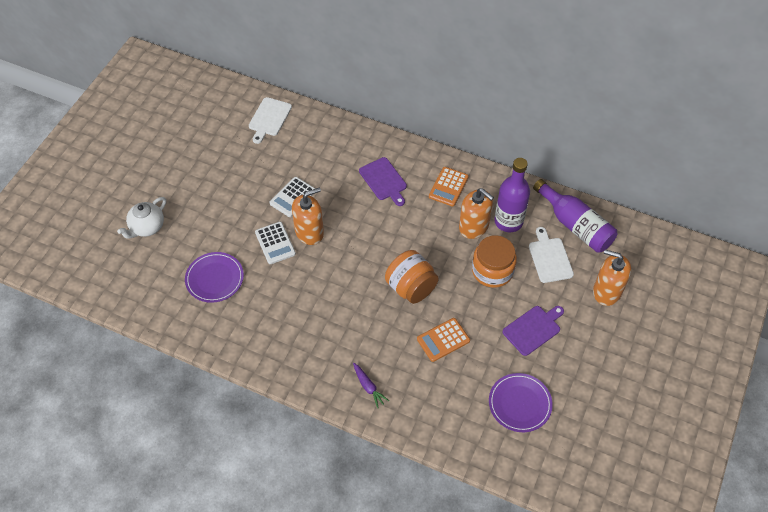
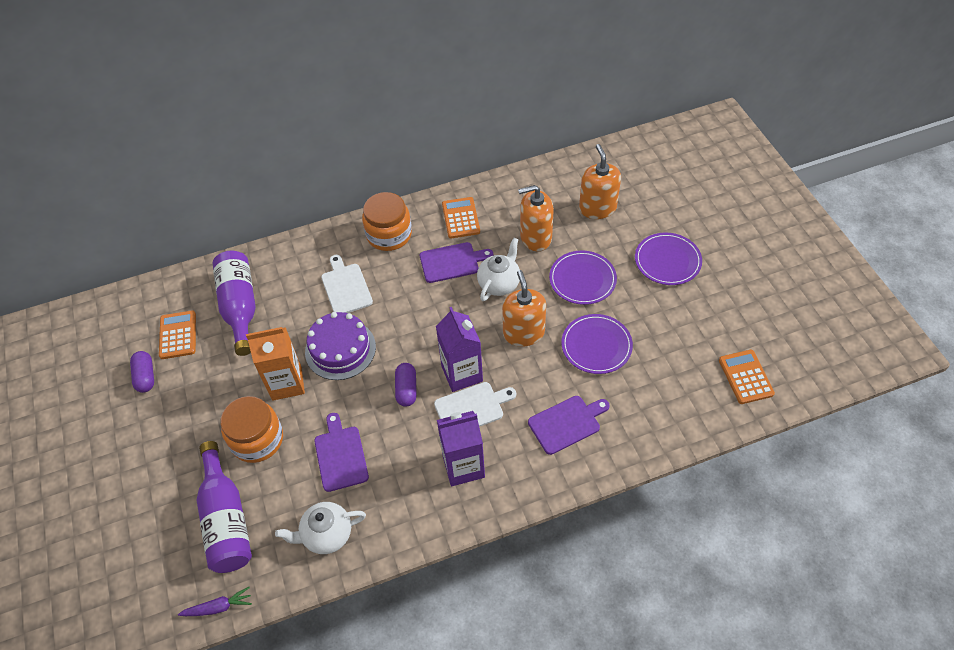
orange calculator: [417,318,470,362] [429,167,469,206] = 2 -> [159,310,196,359] [442,197,480,239] [719,350,775,404] = 3
orange carton: none = 0 -> [246,327,305,401] = 1
purple cake: none = 0 -> [305,312,376,380] = 1
purple capsule: none = 0 -> [130,351,154,393] [395,363,417,407] = 2
purple carton: none = 0 -> [436,307,483,392] [437,411,485,486] = 2
purple cutting board: [359,157,407,206] [502,306,564,356] = 2 -> [314,413,369,492] [420,242,493,283] [528,396,609,455] = 3
purple plate: [185,252,244,303] [489,373,553,432] = 2 -> [549,251,617,305] [561,314,633,374] [635,233,702,285] = 3
white calculator: [255,222,296,264] [270,177,315,217] = 2 -> none = 0
white teapot: [117,197,166,239] = 1 -> [275,502,366,554] [477,238,520,301] = 2

